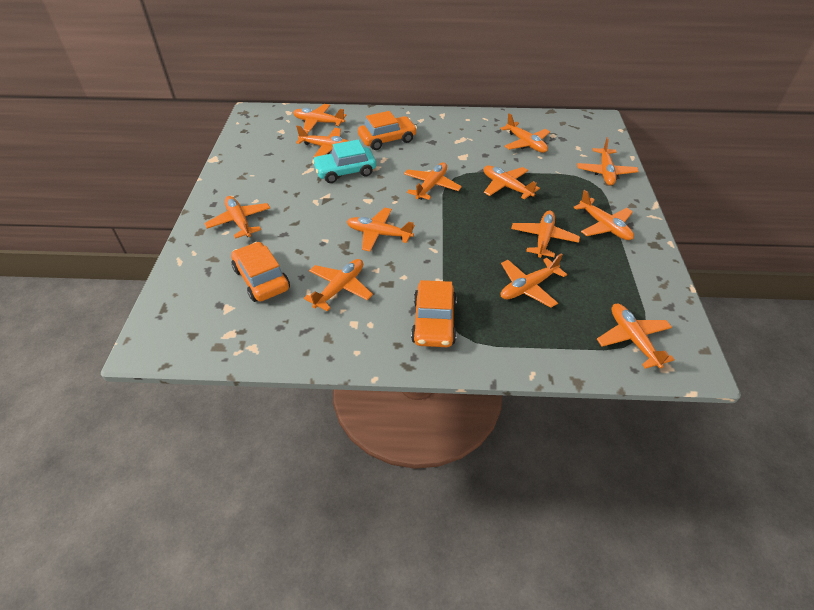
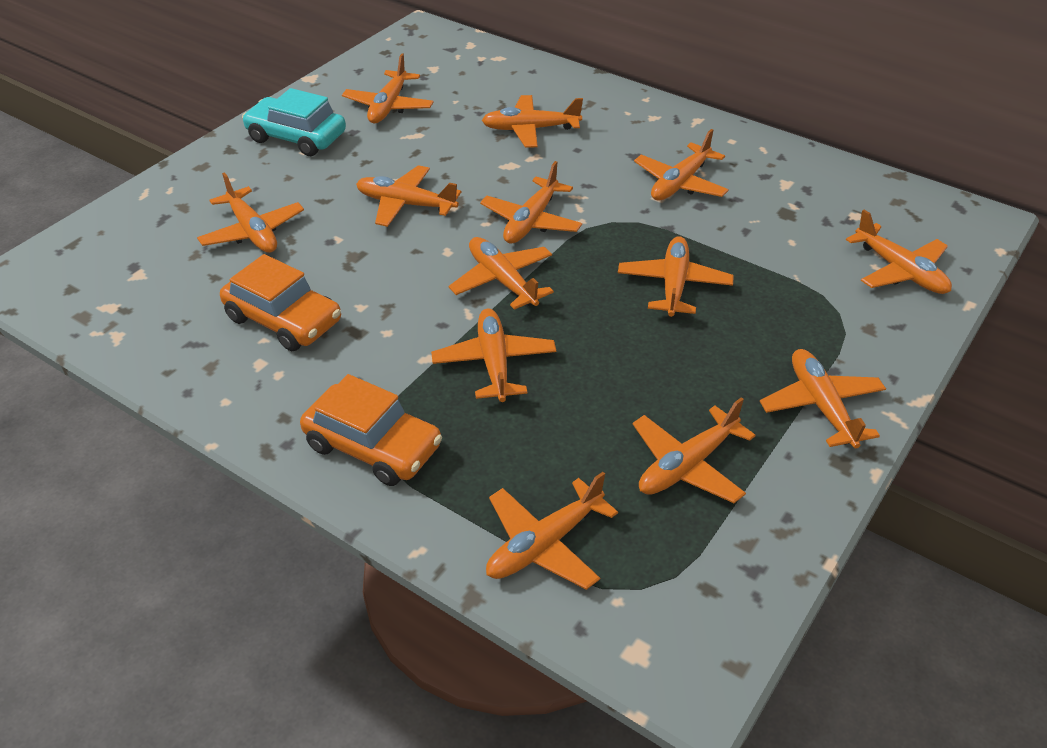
orange car: [231,242,290,302] [358,111,417,150] [411,280,457,347] = 3 -> [220,254,341,351] [300,374,442,486] = 2

